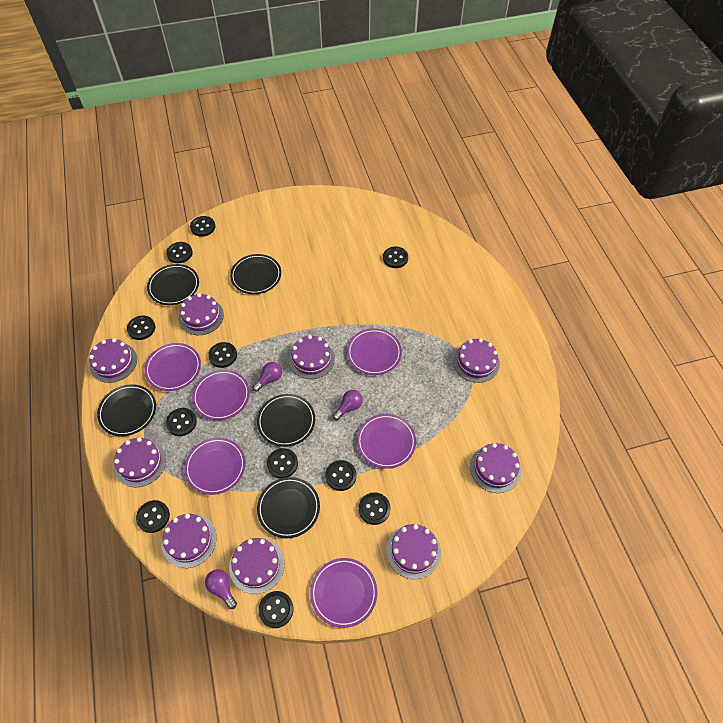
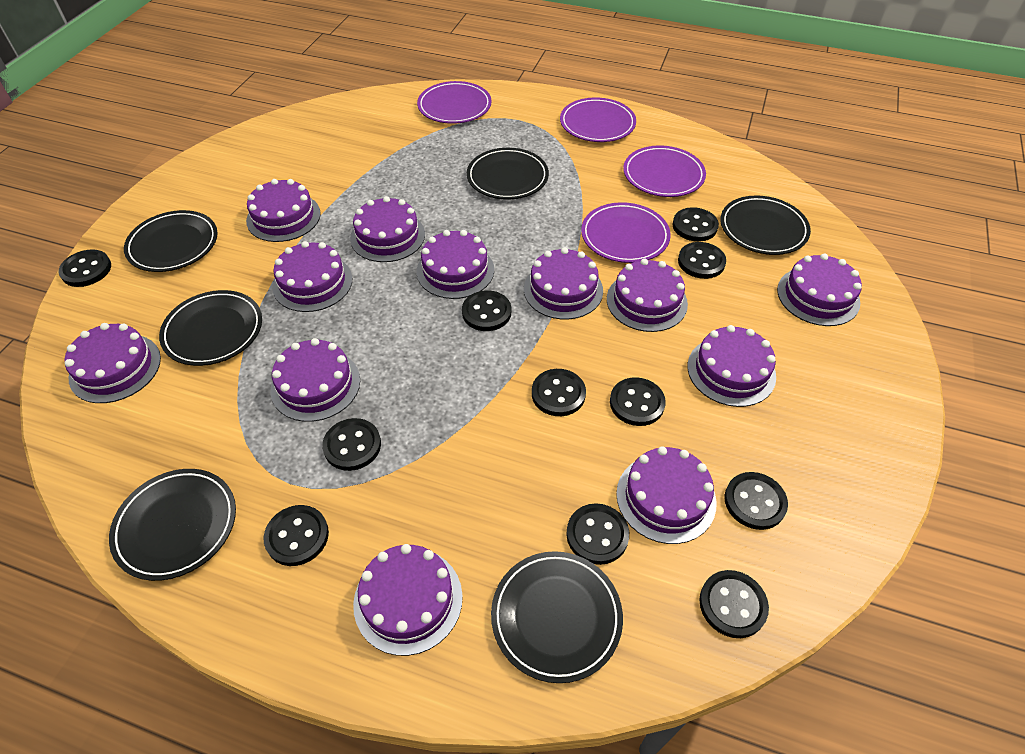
black plate: [97,384,156,436] [147,264,199,305] [230,254,281,294] [257,394,315,447] [257,477,320,538] = 5 -> [109,469,236,581] [124,210,218,272] [159,290,262,366] [467,148,549,200] [491,551,623,683] [720,196,811,255] = 6
purple cake: [89,338,137,383] [114,437,166,487] [162,514,217,568] [179,293,224,335] [229,538,285,594] [289,335,335,379] [386,524,441,579] [453,338,500,383] [470,443,521,493] = 9 -> [65,323,161,403] [246,179,321,242] [271,338,360,422] [272,241,352,312] [350,196,425,262] [353,544,463,656] [417,230,494,299] [524,247,603,319] [607,259,688,332] [616,446,717,544] [688,325,776,407] [777,254,862,326] = 12
purple light bulb: [205,569,237,609] [253,362,282,392] [333,390,363,420] = 3 -> none = 0
purple plate: [145,343,201,391] [184,438,246,495] [192,370,250,420] [310,558,377,628] [347,328,402,375] [357,414,416,469] = 6 -> [417,81,492,124] [560,97,636,142] [581,202,671,263] [623,145,706,197] = 4

